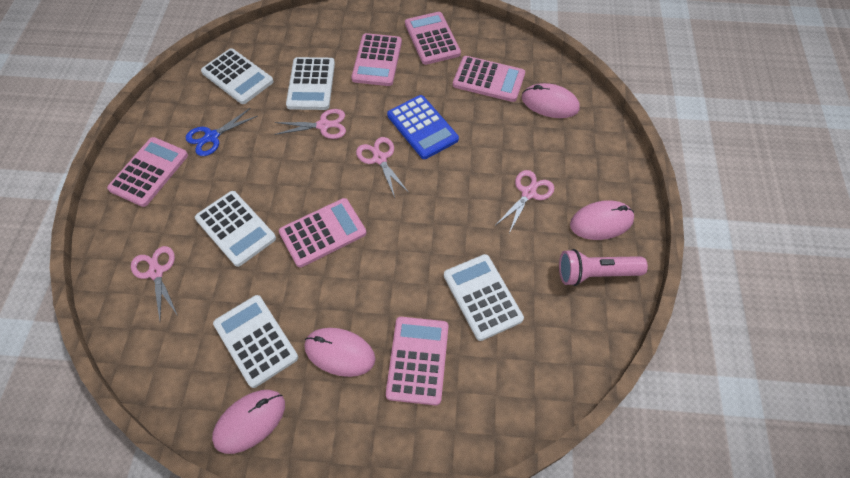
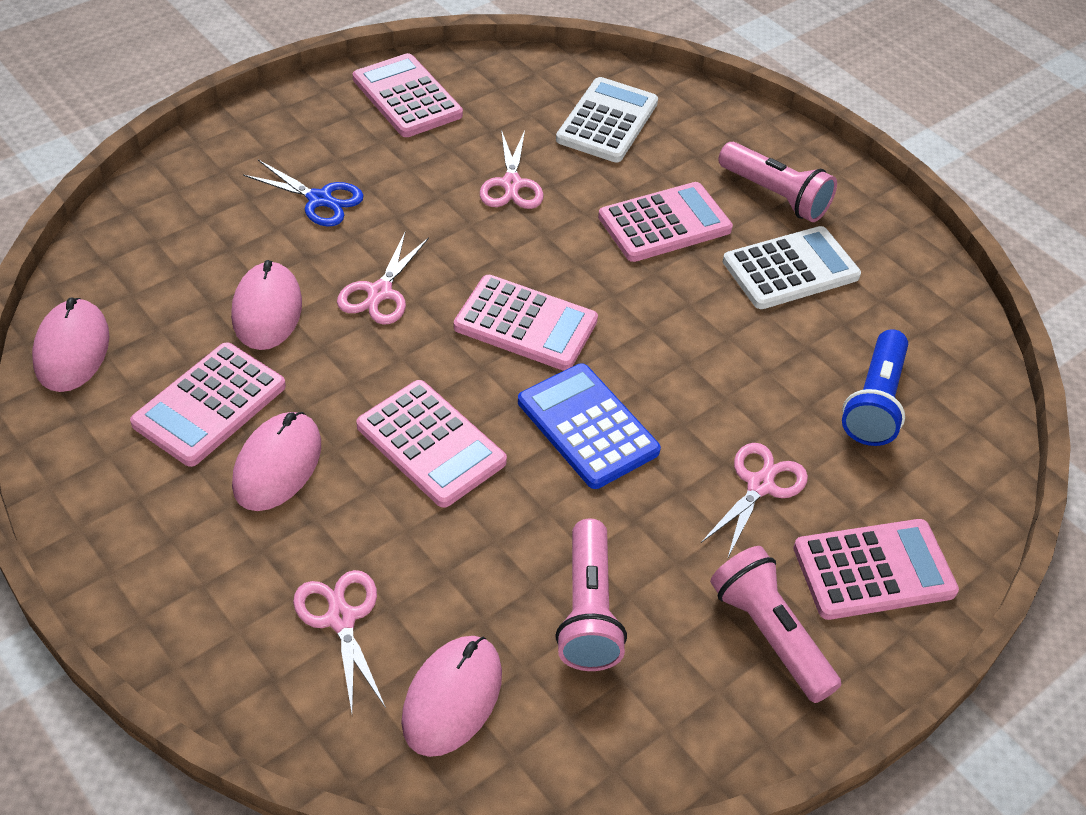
blue flashlight: none = 0 -> [842,329,908,446] = 1
pink flashlight: [559,249,648,286] = 1 -> [556,519,627,671] [710,546,841,703] [718,142,837,222] = 3
white calculator: [195,191,276,267] [201,49,273,104] [213,295,298,388] [286,57,335,110] [444,254,524,341] = 5 -> [556,77,658,162] [723,226,861,309] = 2

